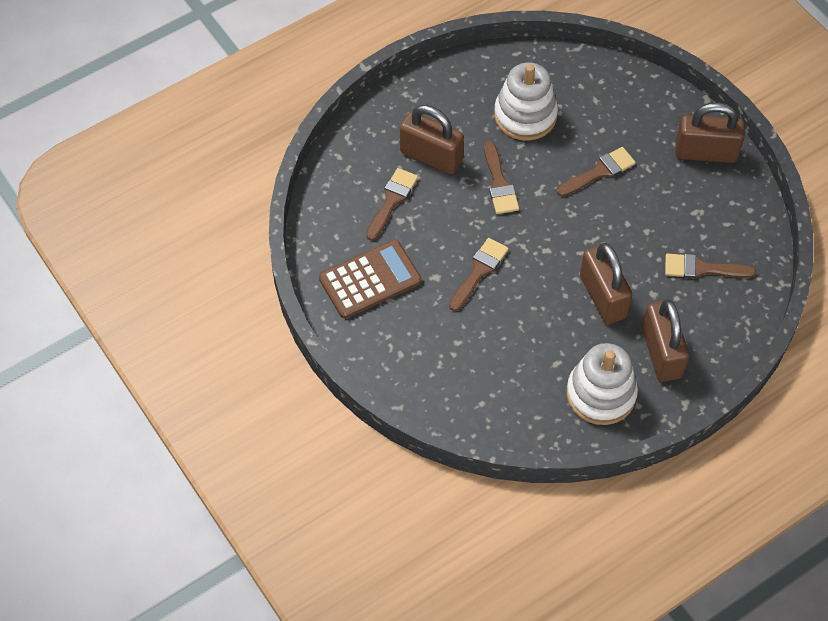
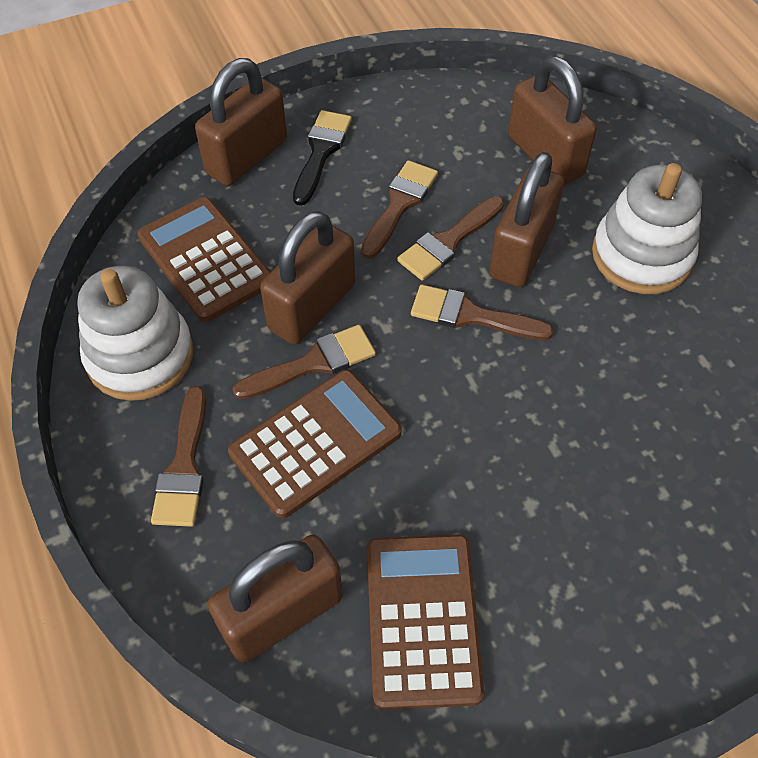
black brush: none = 0 -> [293,110,352,206] = 1
brown calculator: [319,240,421,319] = 1 -> [137,197,271,322] [228,370,402,518] [367,535,484,710] = 3
brown padlock: [400,105,464,174] [580,243,632,324] [642,299,689,382] [675,103,745,163] = 4 -> [195,58,287,186] [208,534,343,663] [260,211,355,345] [489,152,564,287] [508,56,597,185] = 5

